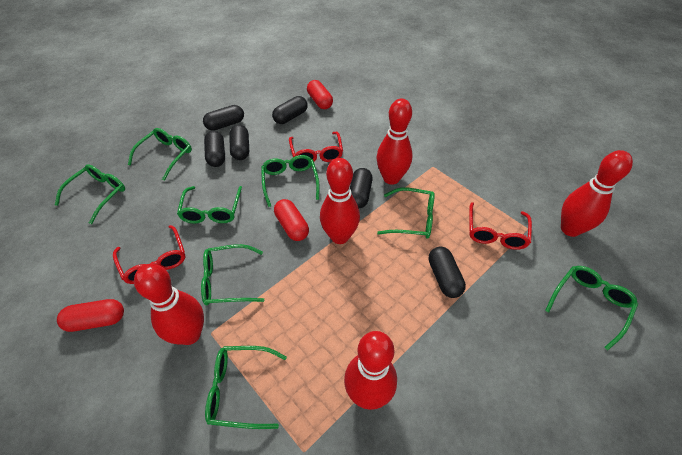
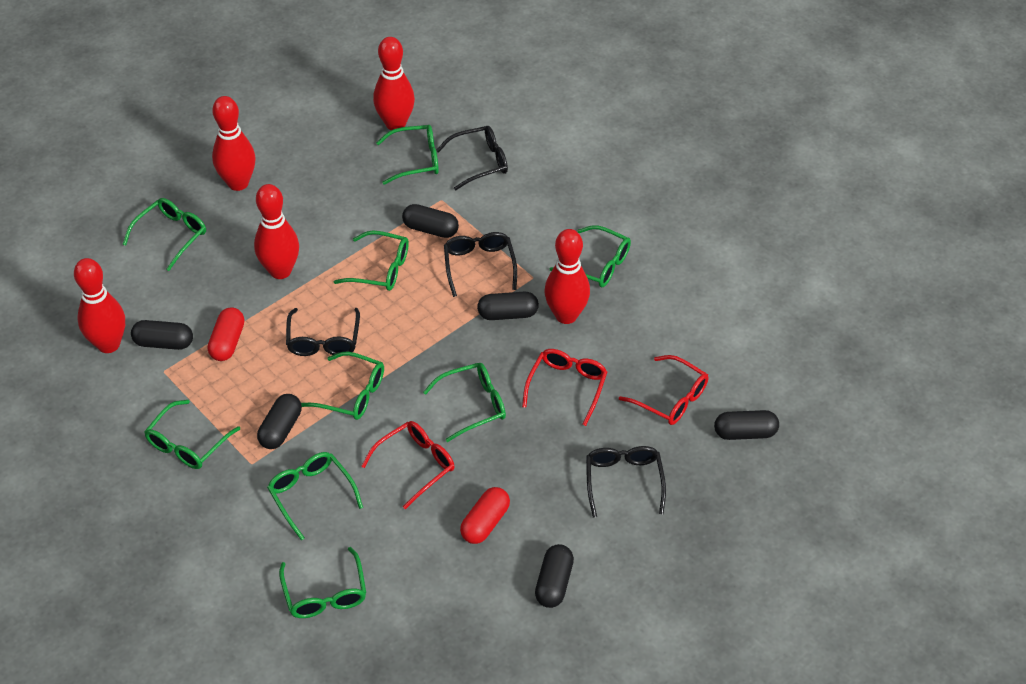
black glasses: none = 0 -> [286,308,360,356] [436,126,508,190] [444,232,517,297] [586,446,666,518] = 4
green glasses: [55,164,125,224] [128,128,192,181] [177,186,242,224] [201,244,264,305] [205,346,287,429] [261,155,320,207] [377,187,435,238] [545,266,638,350] = 8 -> [122,198,206,271] [144,400,240,469] [267,452,363,541] [279,547,366,618] [301,352,384,420] [334,231,409,291] [376,125,439,185] [423,363,506,442] [550,225,631,287] = 9
red capsule: [57,299,124,332] [274,199,309,241] [307,80,333,109] = 3 -> [208,307,244,361] [460,487,510,544] = 2

